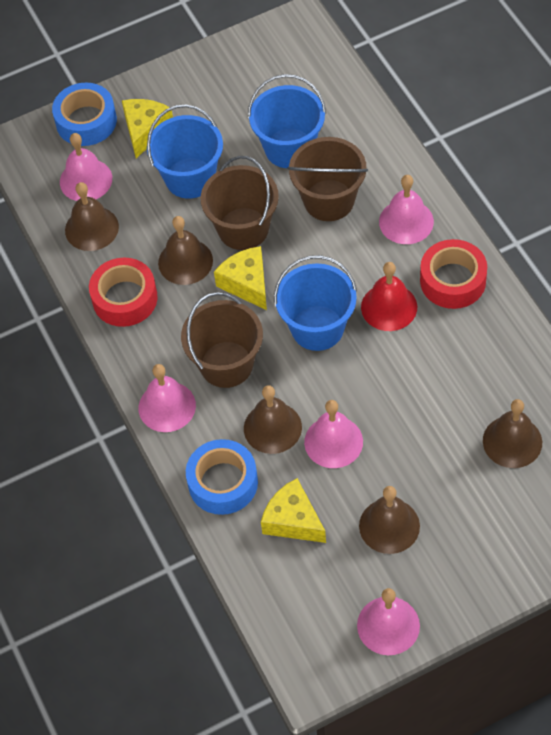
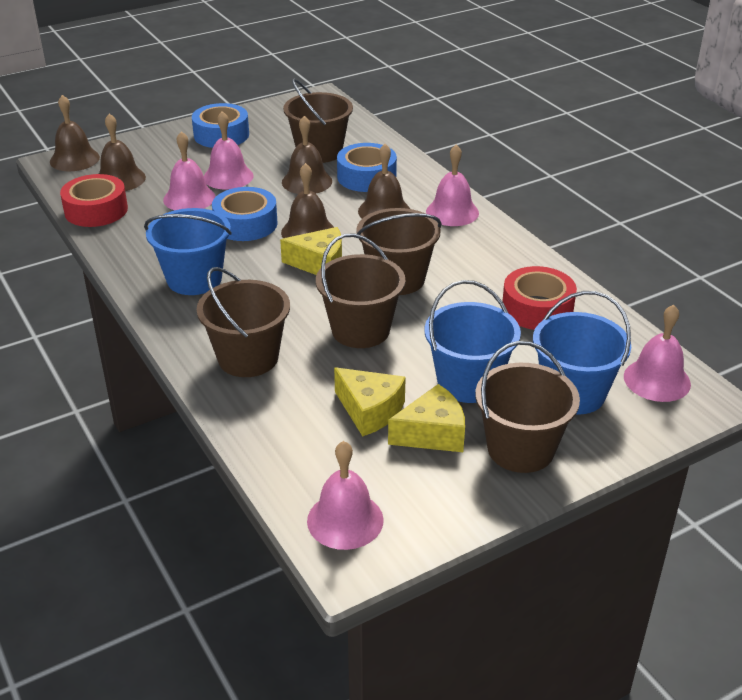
blue tape: [52,83,117,146] [186,439,258,515] = 2 -> [192,103,249,148] [212,187,278,241] [337,143,397,192] = 3
brown bucket: [181,292,263,388] [201,156,279,250] [288,137,368,221] = 3 -> [197,267,290,377] [283,79,353,163] [316,233,405,348] [356,208,442,295] [475,341,580,473] = 5
red bell: [361,262,417,331] = 1 -> none = 0

